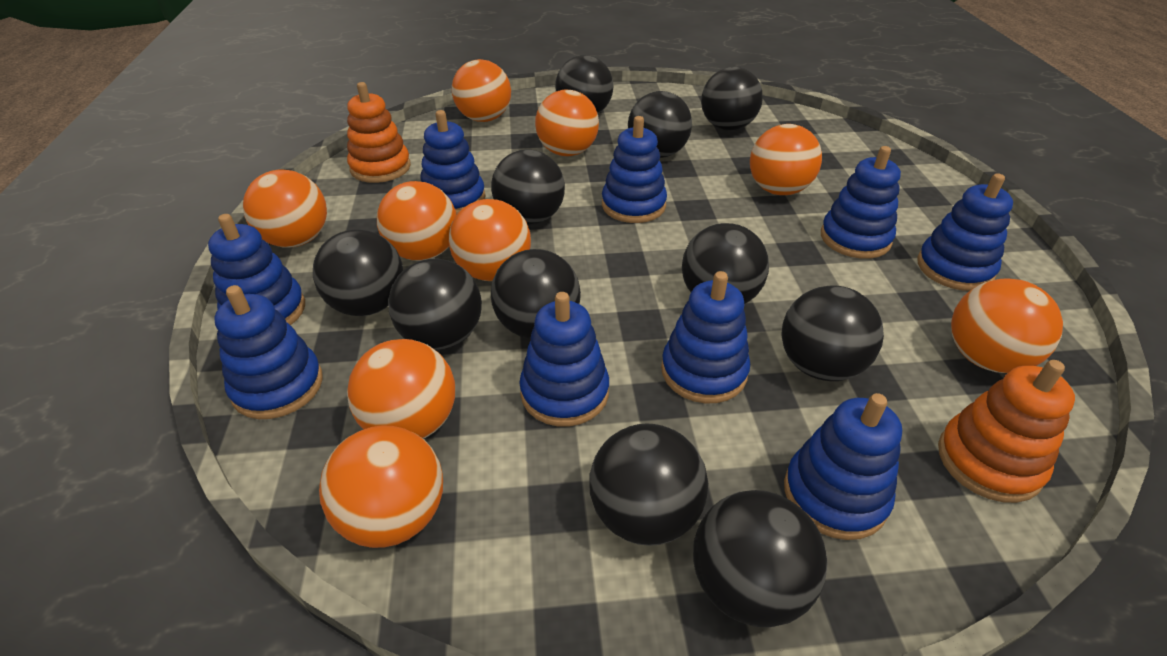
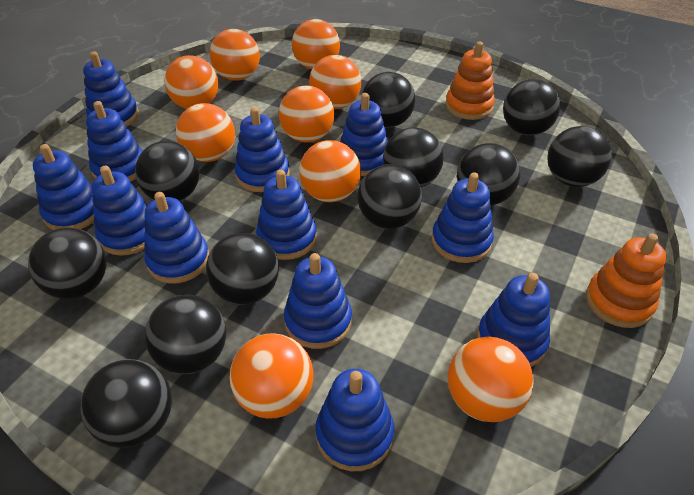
blue stacking toy: [208,214,305,325] [215,285,323,419] [420,110,485,214] [519,292,609,427] [602,116,667,223] [661,271,750,403] [784,393,902,540] [821,146,901,259] [917,173,1013,291] = 9 -> [33,144,94,230] [83,51,139,127] [86,101,143,182] [92,166,147,256] [144,192,209,284] [235,107,290,192] [256,170,317,260] [284,253,352,349] [316,369,394,471] [340,93,388,176] [432,173,494,263] [477,273,550,367] = 12

